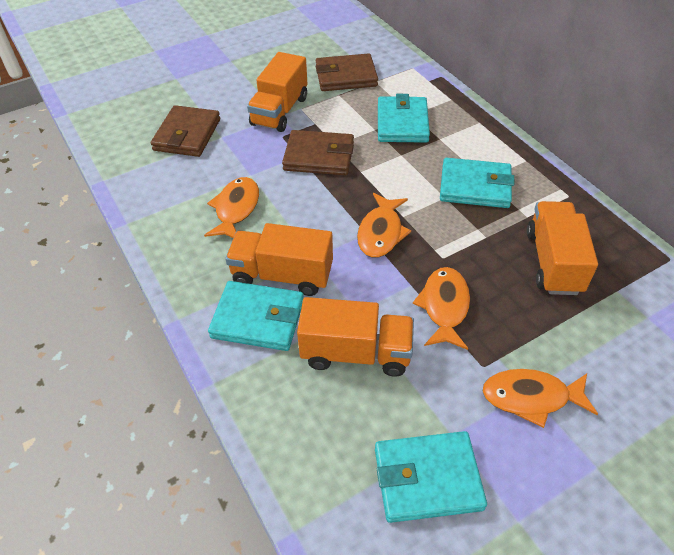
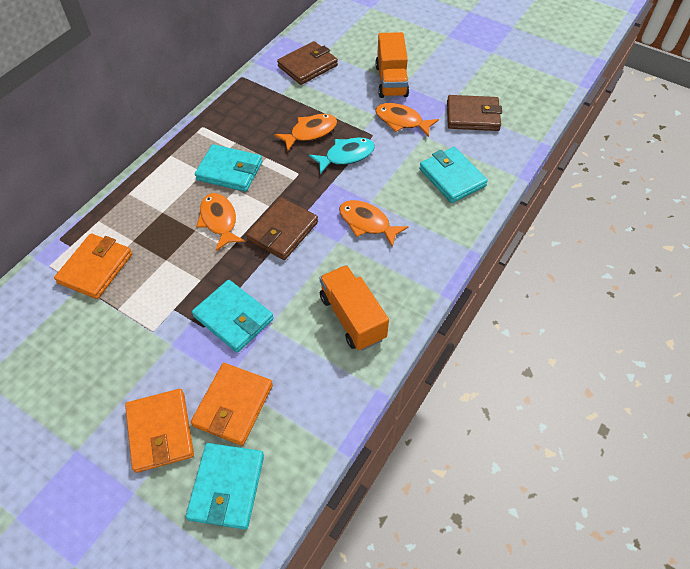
orange truck: [225,223,333,296] [247,52,308,132] [297,297,414,377] [527,201,598,295] = 4 -> [320,265,389,351] [375,32,409,98] = 2
orange wallet: none = 0 -> [54,234,132,299] [125,389,194,473] [191,363,273,446] = 3
turquoise fish: none = 0 -> [309,137,375,174] = 1

